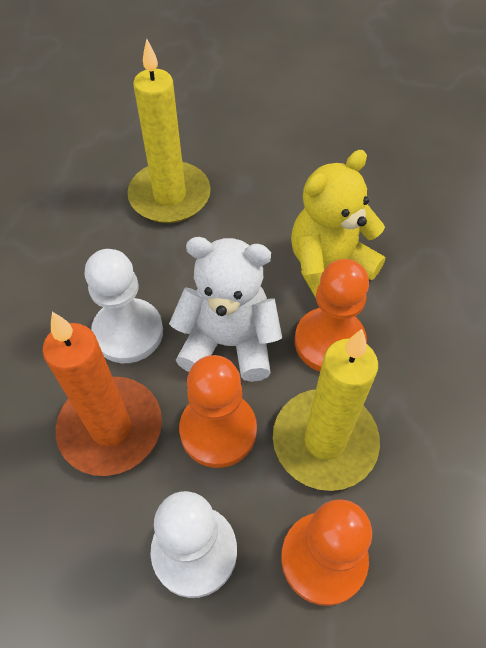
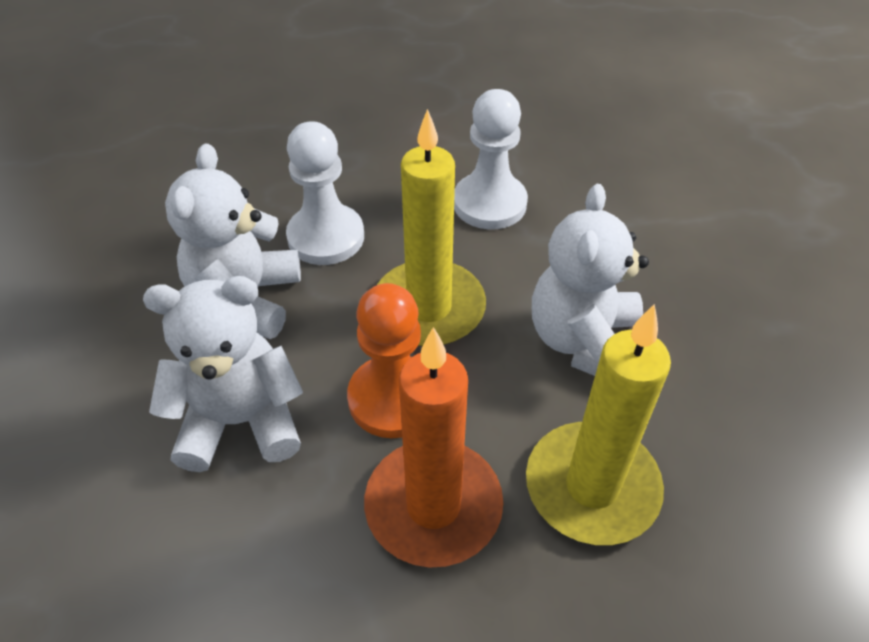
orange pawn: [179,355,257,468] [281,500,372,606] [295,259,369,371] = 3 -> [347,283,421,438] = 1
white teddy bear: [169,237,282,382] = 1 -> [143,276,303,472] [165,143,301,339] [532,184,649,376] = 3
yellow teddy bear: [291,150,386,298] = 1 -> none = 0

